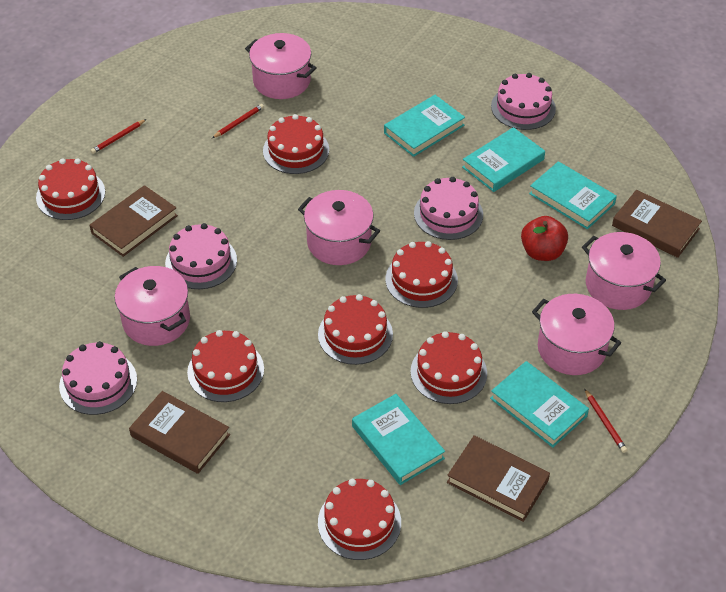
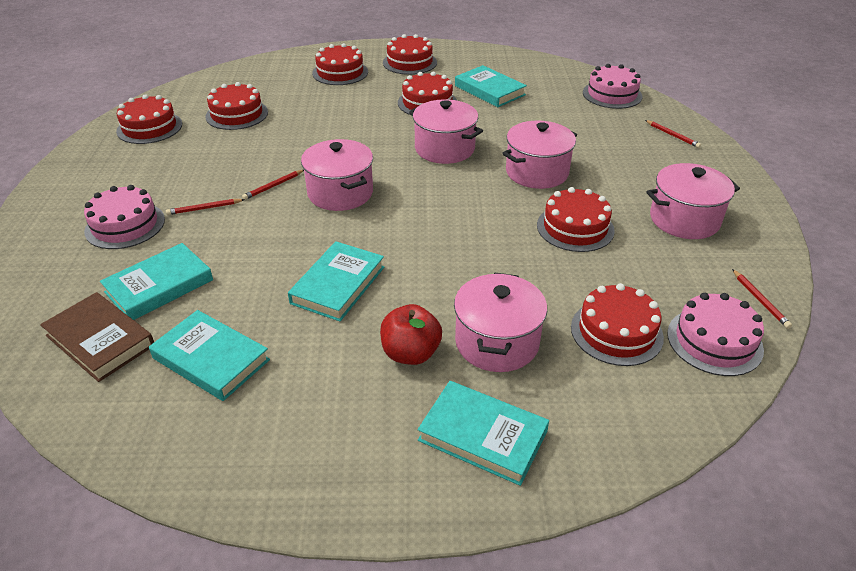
brown book: [89,185,178,257] [129,391,230,474] [447,435,550,522] [612,190,702,258] = 4 -> [40,292,154,382] = 1
pink cake: [59,341,137,415] [165,223,237,289] [414,177,483,240] [491,73,556,130] = 4 -> [84,185,165,249] [583,64,642,109] [667,293,764,376] = 3
red pencil: [90,119,146,154] [212,104,264,138] [585,389,627,453] = 3 -> [166,199,245,215] [242,170,304,200] [645,120,701,148] [732,269,792,329] = 4

